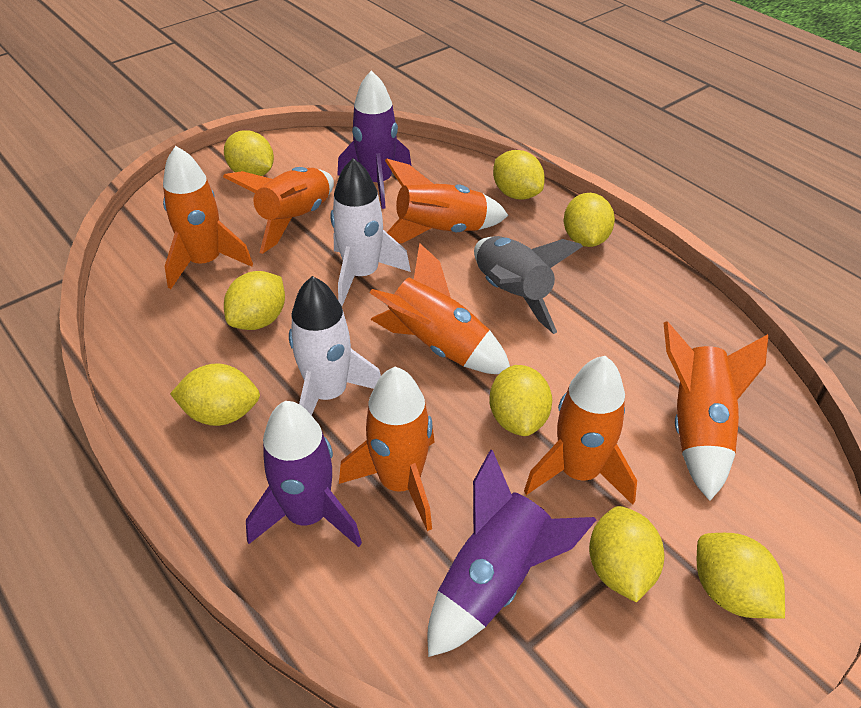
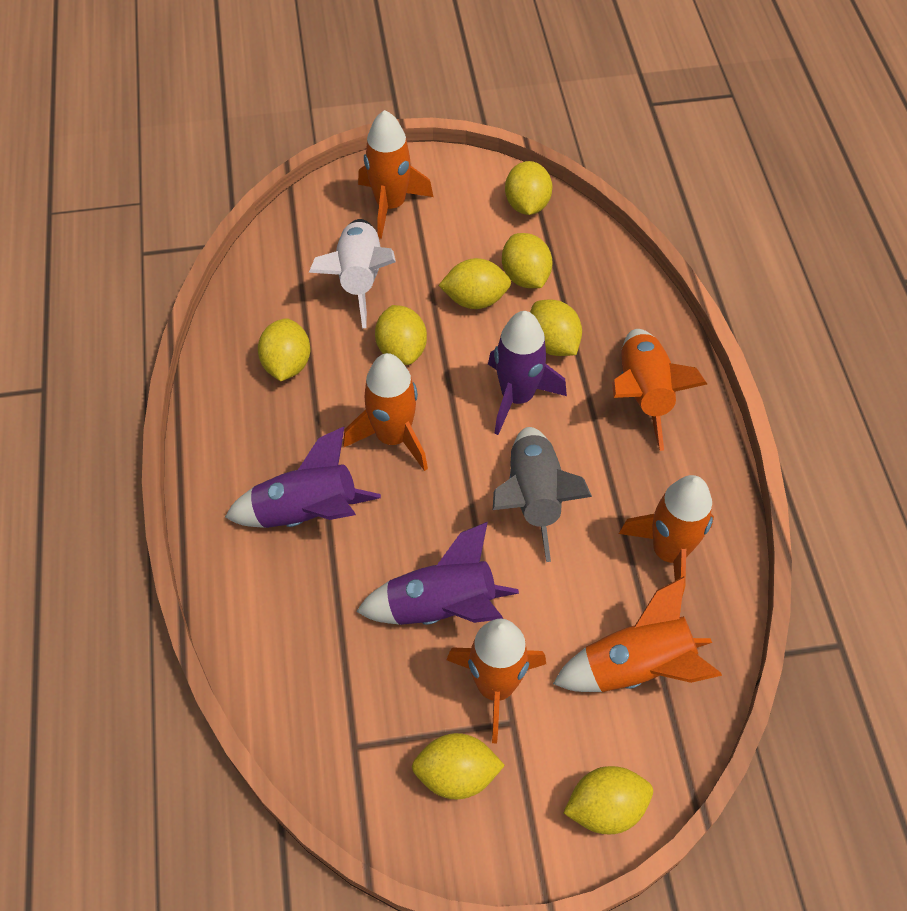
orange rocket: [163,146,253,289] [223,167,334,254] [339,367,435,531] [370,243,510,374] [385,158,509,243] [524,356,637,505] [663,321,768,501] = 7 -> [343,353,428,471] [358,110,434,239] [447,619,546,743] [553,576,722,692] [612,329,707,451] [619,475,714,597] = 6
white rocket: [289,276,381,415] [331,158,411,306] = 2 -> [309,219,396,329] = 1

